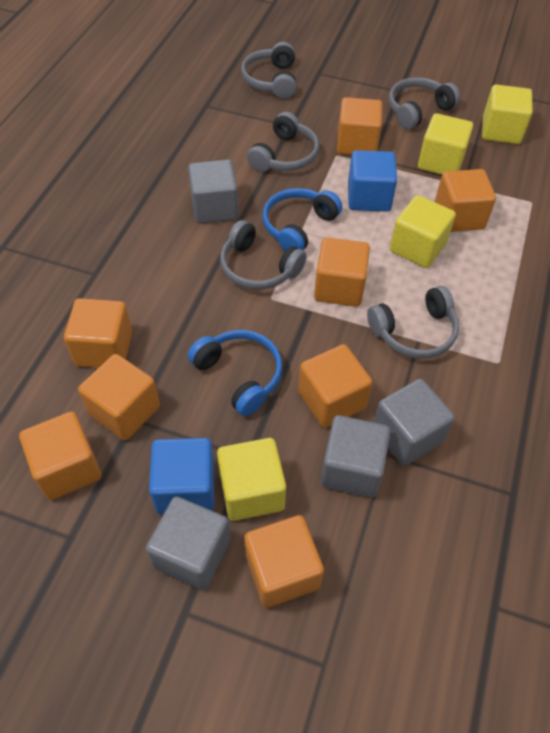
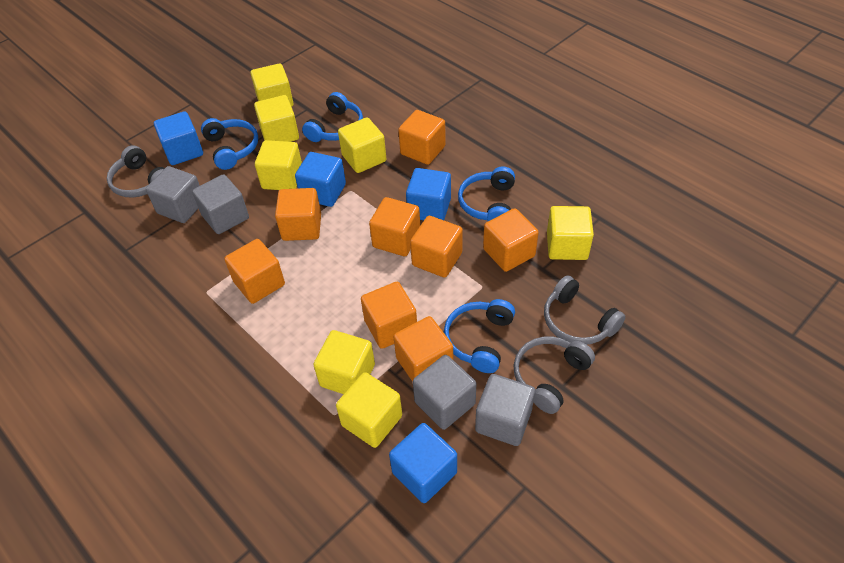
blue cube: [149,438,214,515] [348,150,397,212] = 2 -> [154,111,203,165] [295,152,346,207] [389,423,457,503] [406,168,451,220] = 4
blue headphones: [188,330,282,416] [263,188,342,251] = 2 -> [201,118,258,170] [302,92,363,142] [444,299,515,373] [458,166,515,221] = 4
grey headphones: [220,220,307,290] [241,42,296,99] [247,112,319,172] [367,286,459,359] [389,77,460,129] = 5 -> [107,145,165,198] [513,336,595,414] [544,275,625,345] = 3
yellow cube: [217,438,286,521] [390,195,456,268] [418,113,473,175] [482,84,533,144] = 4 -> [250,63,293,107] [254,95,299,142] [255,140,302,190] [314,330,375,394] [336,372,402,448] [338,117,386,173] [547,206,594,260] = 7

